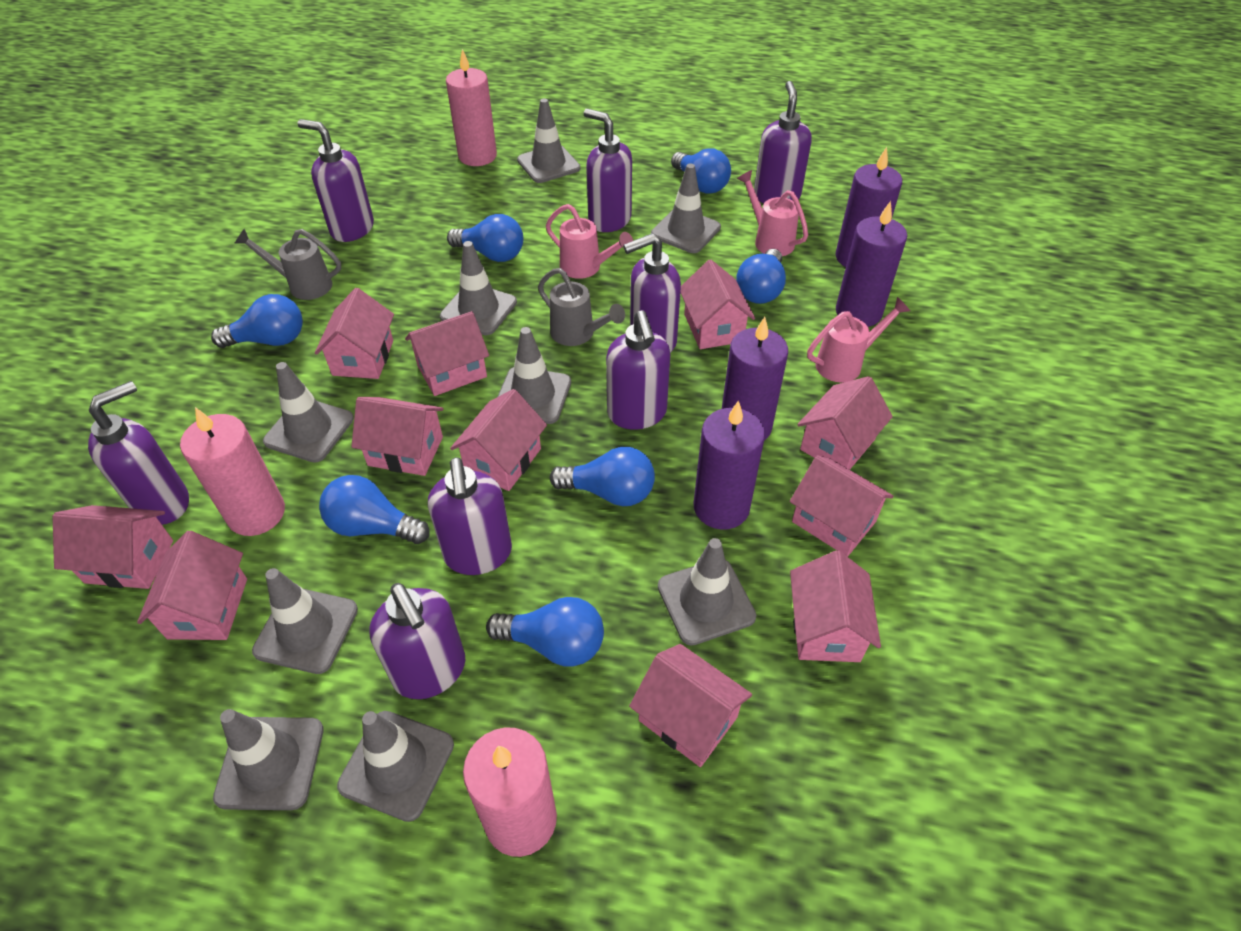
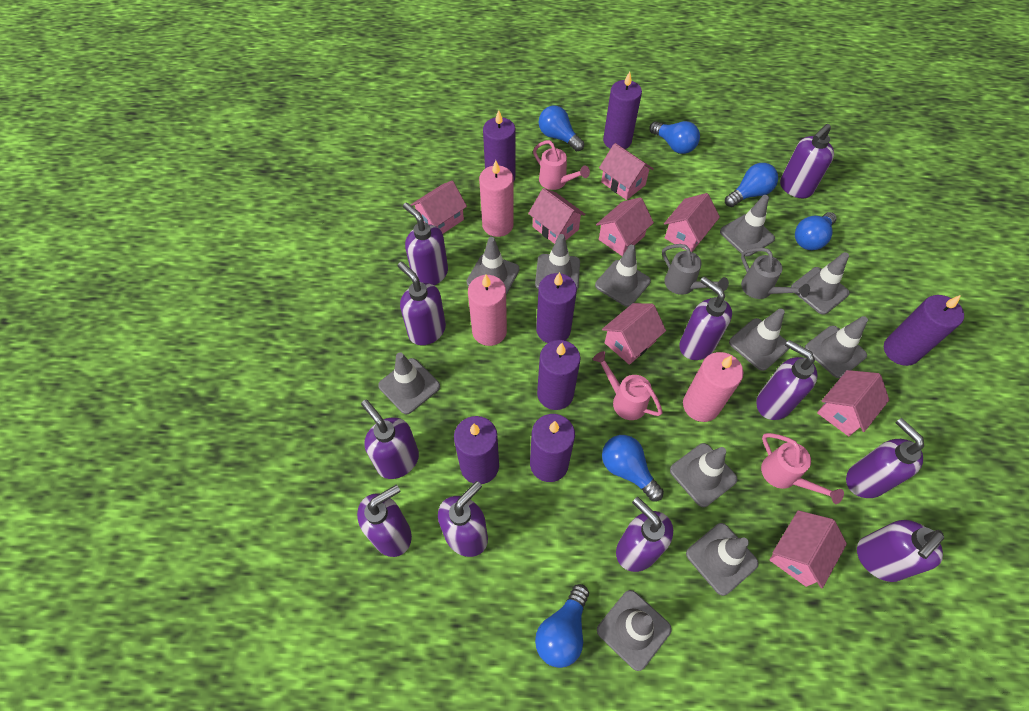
blue light bulb: [211,294,303,348] [319,475,429,544] [447,214,523,262] [486,597,604,667] [550,447,655,506] [671,148,731,194] [736,249,786,304] = 7 -> [535,584,589,668] [539,105,584,151] [602,435,664,501] [649,121,700,154] [725,163,778,207] [795,212,837,250] = 6
grey traffic cone: [213,709,324,810] [252,568,358,674] [263,362,354,463] [337,711,454,822] [440,241,517,335] [497,327,571,424] [517,98,580,183] [651,163,721,253] [658,538,756,646] = 9 -> [378,352,440,414] [467,237,520,295] [535,234,580,290] [595,245,651,307] [597,590,672,671] [670,443,738,507] [686,523,759,596] [720,195,775,256] [729,308,789,371] [791,252,850,315] [805,316,868,378] = 11
pink house: [53,505,173,589] [137,531,247,640] [315,288,394,379] [351,397,444,476] [405,311,489,396] [450,389,547,491] [629,644,752,767] [680,259,755,349] [790,455,893,557] [790,551,881,662] [797,376,893,470] = 11 -> [410,181,467,234] [528,188,586,244] [596,197,654,256] [599,143,654,200] [602,303,666,365] [664,193,720,252] [770,510,847,588] [817,370,889,436] = 8
purple candle: [693,401,765,530] [722,317,788,440] [835,147,902,267] [836,201,907,327] = 4 -> [454,416,499,484] [483,110,515,182] [530,414,575,482] [536,272,577,343] [537,340,580,410] [603,72,642,149] [884,295,964,366] = 7
purple soap dispenser: [88,381,189,525] [298,119,374,242] [370,583,465,699] [428,457,512,575] [584,109,632,232] [606,310,670,430] [623,233,681,353] [754,81,812,203] = 8 -> [357,485,412,557] [361,399,419,479] [398,262,446,345] [403,202,448,285] [438,481,488,557] [616,497,673,572] [679,276,732,360] [756,340,817,420] [780,124,834,198] [846,418,924,498] [857,520,944,582] = 11

